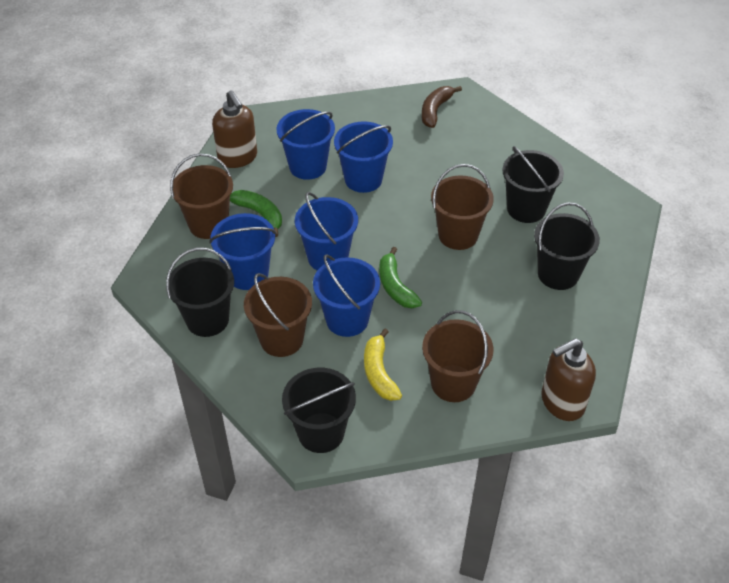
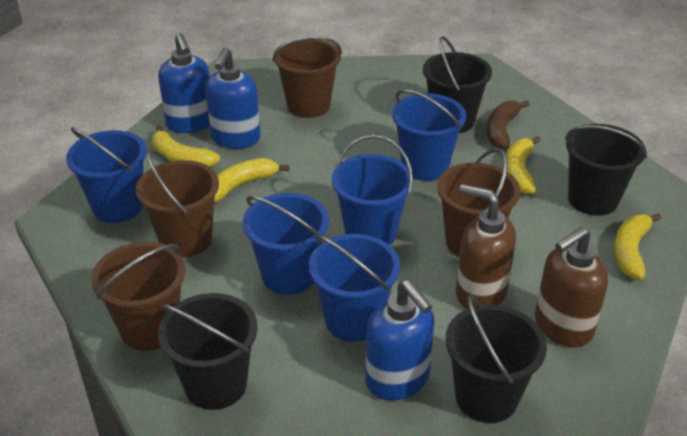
blue soap dispenser: none = 0 -> [158,33,210,133] [205,47,260,149] [365,280,434,401] = 3
green banana: [230,190,282,237] [379,247,422,308] = 2 -> none = 0
yellow banana: [364,329,402,401] = 1 -> [152,125,220,167] [214,158,290,203] [506,136,541,194] [614,213,661,280] = 4

